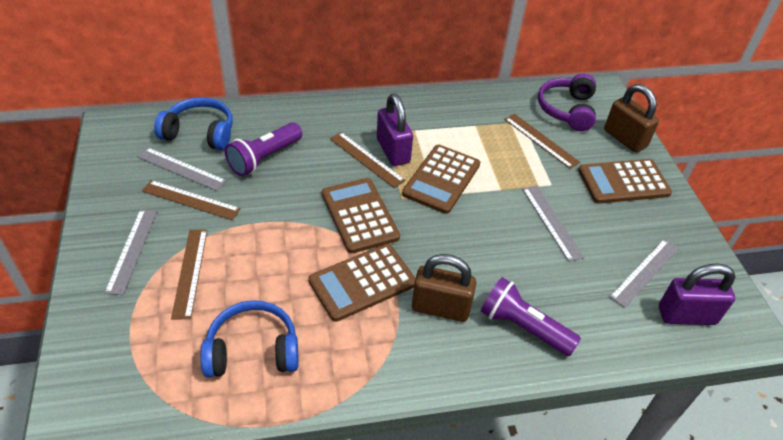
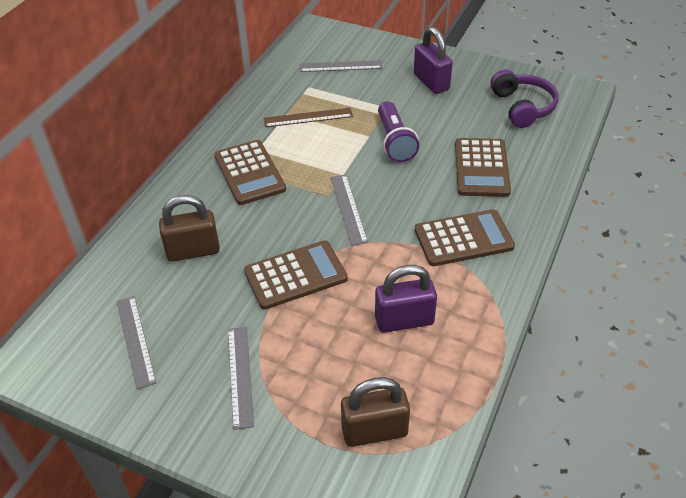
blue headphones: [154,97,233,150] [200,300,299,378] = 2 -> none = 0
brown ruler: [142,180,241,220] [171,230,207,319] [330,132,406,188] [504,114,580,169] = 4 -> [264,108,353,127] = 1
purple flashlight: [225,122,302,176] [481,277,581,356] = 2 -> [378,101,419,162] = 1

